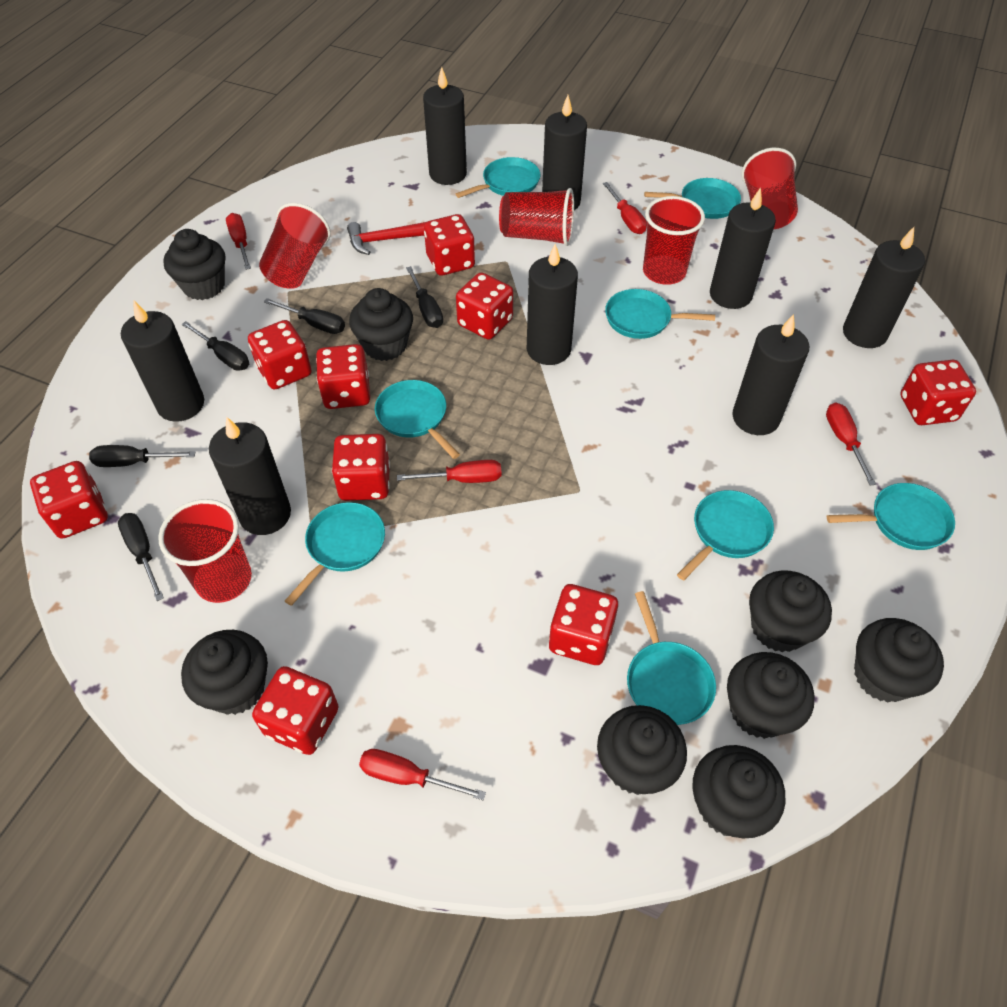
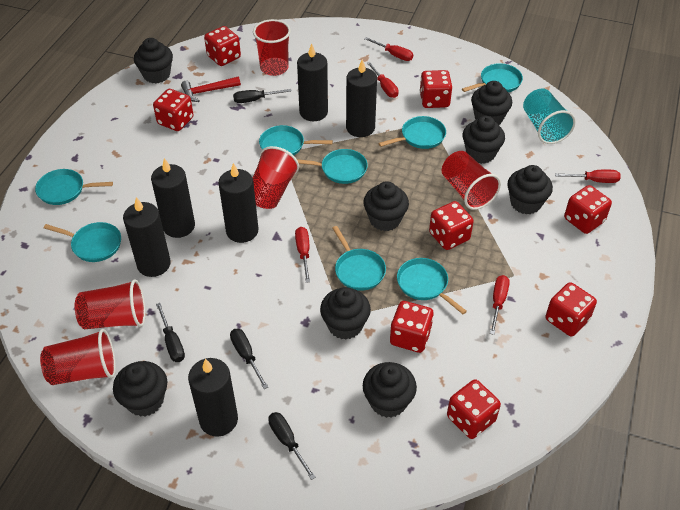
black candle: [121,301,204,422] [209,417,291,535] [423,67,467,185] [527,244,578,365] [542,95,587,210] [710,187,776,309] [732,314,809,435] [843,227,925,348] = 8 -> [123,197,171,277] [151,158,195,238] [188,358,238,437] [218,163,259,243] [297,43,328,121] [346,59,377,137] = 6
black screwdriver: [89,445,196,467] [118,513,164,601] [181,321,249,371] [264,298,345,334] [406,266,443,328] = 5 -> [156,303,185,362] [230,329,268,389] [233,89,292,103] [268,412,316,480] = 4
red dice: [30,461,108,539] [248,320,312,390] [252,666,339,755] [316,344,370,409] [332,434,390,501] [424,214,475,276] [456,272,513,340] [549,584,618,665] [900,360,976,425] = 9 -> [153,89,194,131] [204,26,241,66] [390,301,434,353] [420,70,452,108] [429,201,474,250] [447,379,501,439] [545,282,597,337] [564,185,612,234] = 8
turquoise cup: none = 0 -> [523,89,576,144] = 1

